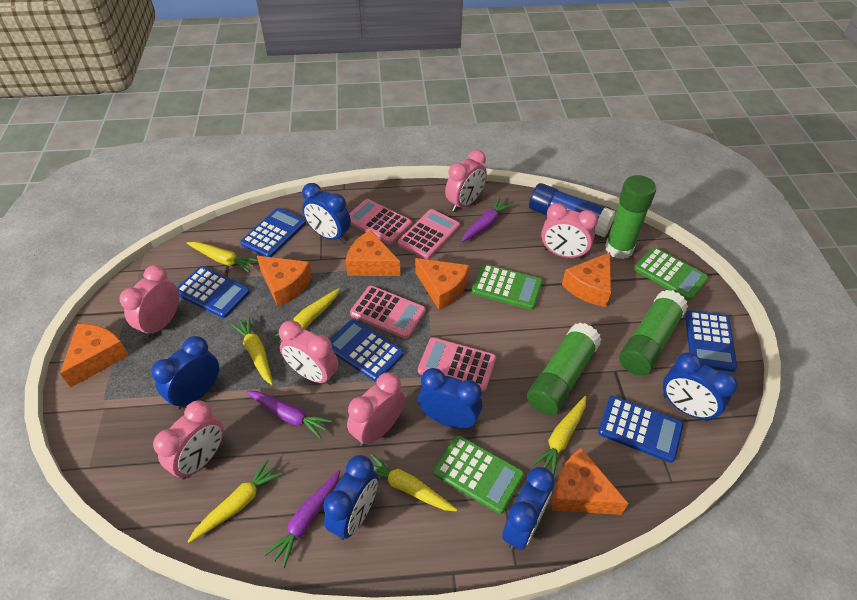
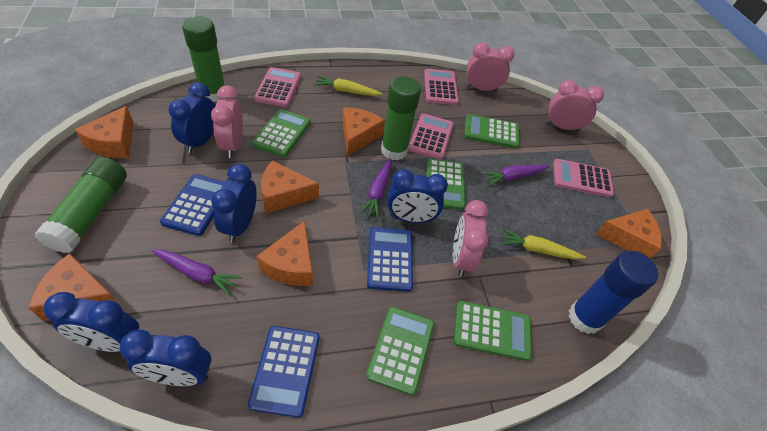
blue calculator: [177,266,250,318] [240,208,306,257] [330,319,404,382] [598,396,683,463] [685,310,737,372] = 5 -> [160,174,224,236] [248,326,320,418] [367,227,413,292] = 3
blue clock: [151,336,219,410] [302,183,351,243] [323,455,378,540] [418,368,482,429] [502,467,555,550] [663,352,738,421] = 6 -> [43,292,139,352] [120,329,212,386] [168,82,216,153] [211,164,257,242] [387,169,448,223] = 5
green calculator: [433,435,524,514] [472,264,543,310] [634,247,709,301] = 3 -> [252,109,311,157] [366,307,434,396] [426,158,466,210] [453,301,532,361] [464,114,519,148] = 5
pink clock: [120,265,179,339] [153,401,224,480] [279,320,338,385] [347,372,405,447] [445,150,487,212] [541,203,598,259] = 6 -> [211,85,243,158] [453,200,488,277] [466,42,515,92] [546,80,604,132] = 4
yellow carrot: [187,242,258,273] [188,459,283,543] [230,316,273,385] [272,288,340,343] [371,454,458,511] [532,396,586,476] = 6 -> [314,76,382,96] [501,229,586,260] = 2

